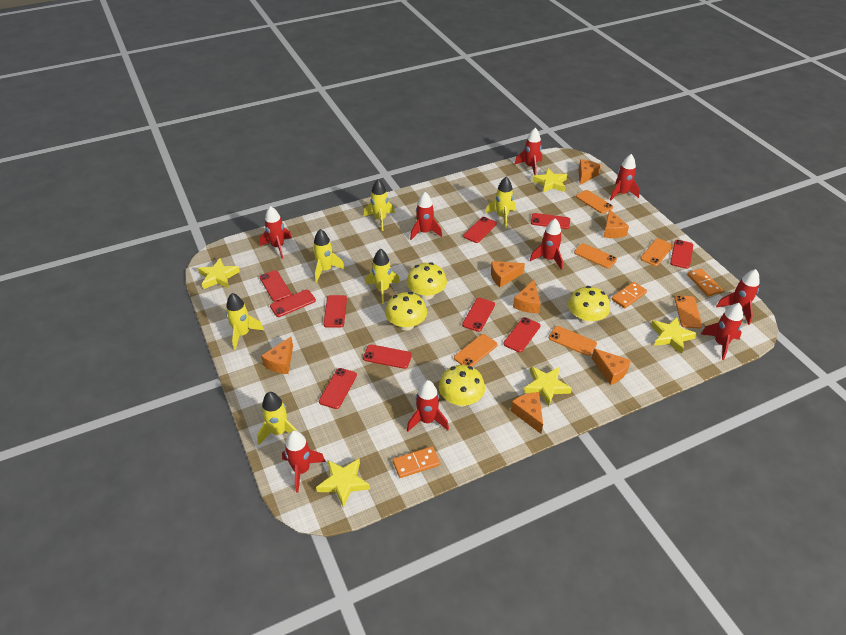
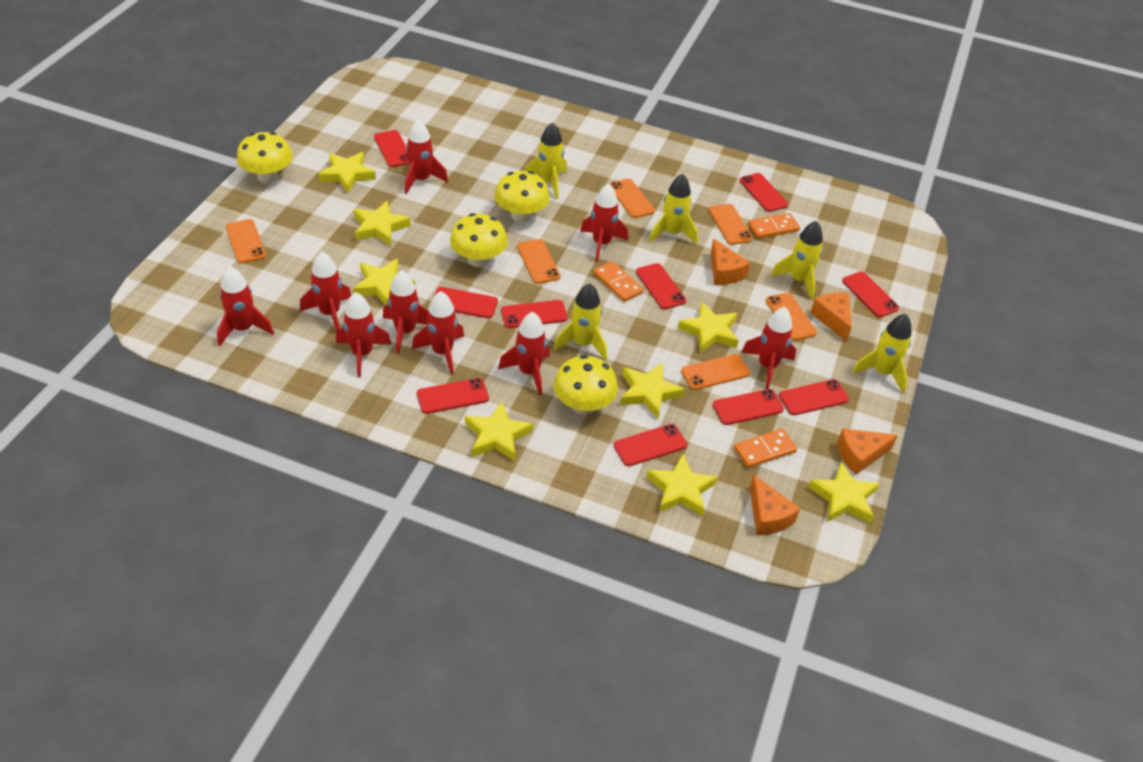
orange cheese: [261,337,293,374] [491,261,525,287] [511,392,543,434] [513,280,541,313] [579,159,601,185] [592,348,631,385] [603,209,629,238] = 7 -> [711,239,750,285] [750,475,800,535] [810,293,852,342] [837,428,898,475] = 4
yellow rocket: [226,293,264,350] [257,392,297,445] [313,229,345,282] [364,179,395,231] [365,249,400,304] [485,176,516,228] = 6 -> [524,122,567,199] [554,283,607,361] [649,174,698,245] [771,221,823,300] [852,314,912,393] = 5
yellow star: [198,258,240,289] [316,458,370,507] [523,366,572,406] [532,168,567,193] [651,317,697,354] = 5 -> [318,152,376,193] [353,258,415,305] [354,201,411,246] [465,402,533,461] [620,363,685,418] [646,454,718,517] [678,302,739,353] [808,462,880,524] = 8

